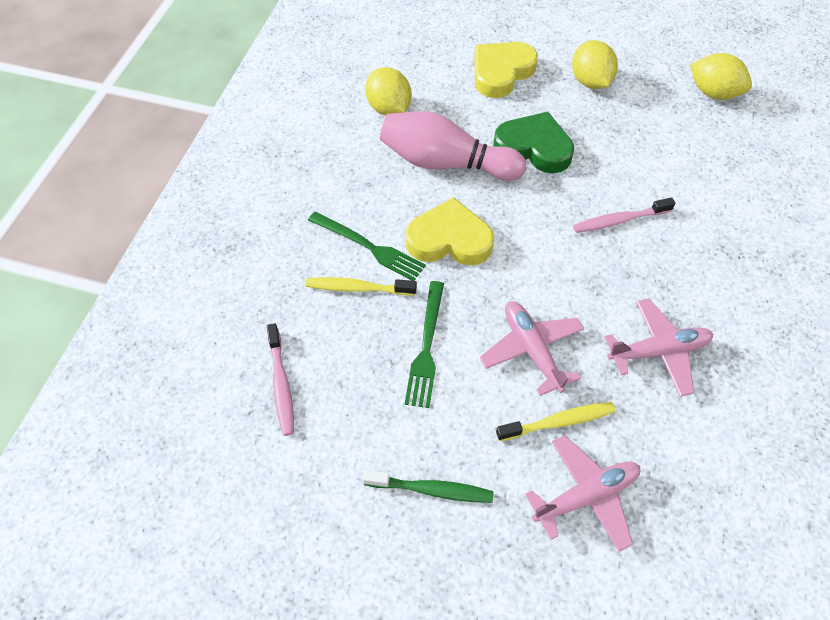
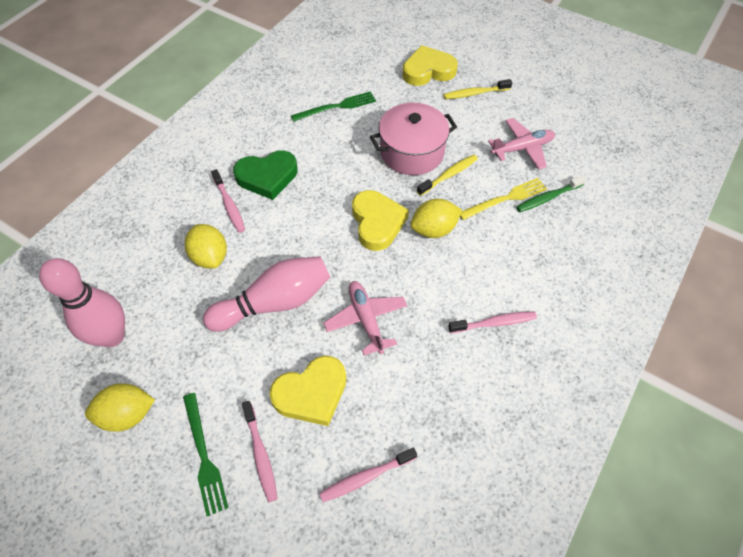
pink bowling pin: [380,111,526,181] = 1 -> [39,258,125,347] [203,256,330,332] = 2
pink plane: [480,301,584,396] [525,435,640,552] [605,298,713,397] = 3 -> [324,281,407,355] [488,118,555,170] = 2
pink pot: none = 0 -> [370,103,457,175] = 1
pink toothbrush: [267,323,294,436] [573,197,675,233] = 2 -> [211,169,245,233] [242,401,278,502] [319,448,417,502] [448,312,537,333] = 4
yellow fork: none = 0 -> [460,178,547,220] = 1
yellow heart: [405,197,494,266] [474,42,538,98] = 2 -> [269,356,347,426] [352,190,409,251] [403,45,458,86] = 3

